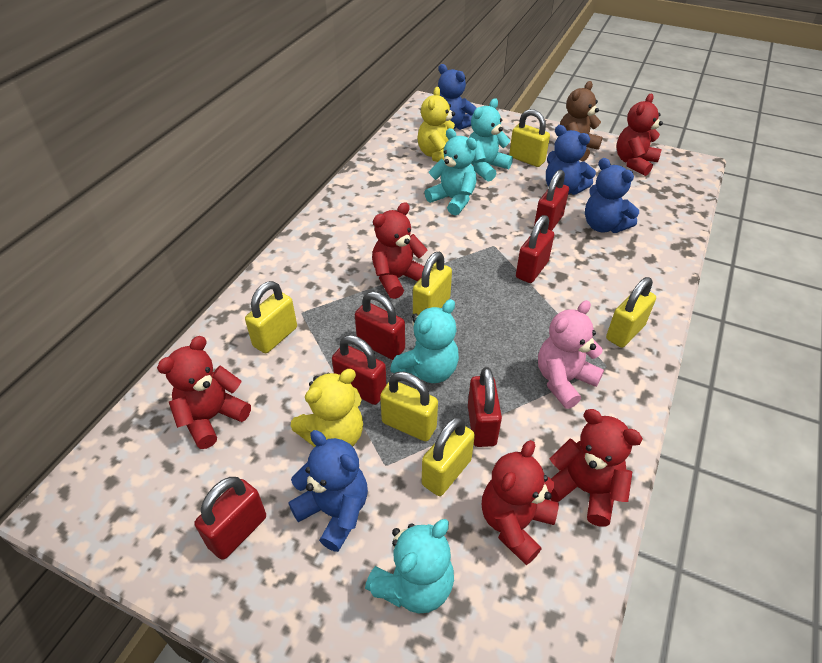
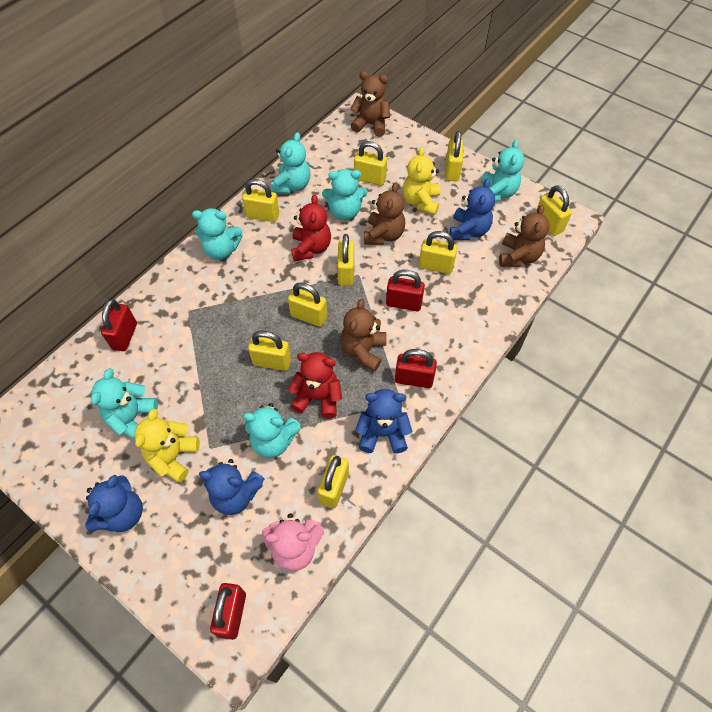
brown teddy bear: [560,81,603,162] = 1 -> [341,299,386,371] [350,71,390,137] [364,182,405,245] [499,205,550,267] = 4
red padlock: [194,477,266,560] [332,335,387,405] [355,292,405,360] [468,367,502,447] [516,215,554,283] [534,170,569,231] = 6 -> [101,299,137,351] [210,583,246,640] [386,270,425,311] [395,349,437,388] = 4
red teddy bear: [157,336,251,449] [372,202,428,299] [482,440,559,565] [549,409,643,527] [617,94,663,176] = 5 -> [288,352,342,419] [291,194,331,261] = 2
turquoise teddy bear: [365,519,454,613] [390,299,459,383] [424,128,477,216] [470,98,513,182] = 4 -> [91,368,158,440] [192,208,243,260] [243,403,300,458] [271,132,310,194] [322,169,367,220] [481,139,524,202] = 6
yellow padlock: [245,281,297,353] [380,372,438,441] [413,252,452,315] [422,416,475,496] [509,109,550,167] [606,277,656,348] = 6 -> [242,179,279,222] [248,331,291,371] [288,282,327,327] [318,455,349,508] [337,234,354,286] [354,141,387,186] [419,231,457,274] [446,131,463,181] [536,185,572,236] = 9

